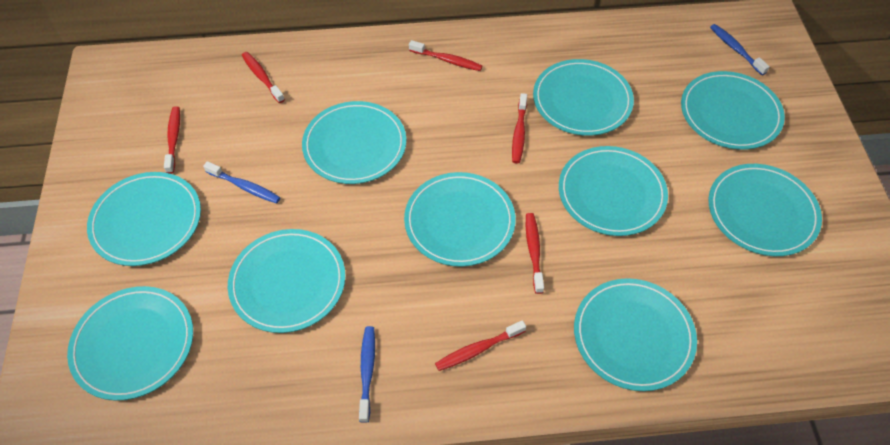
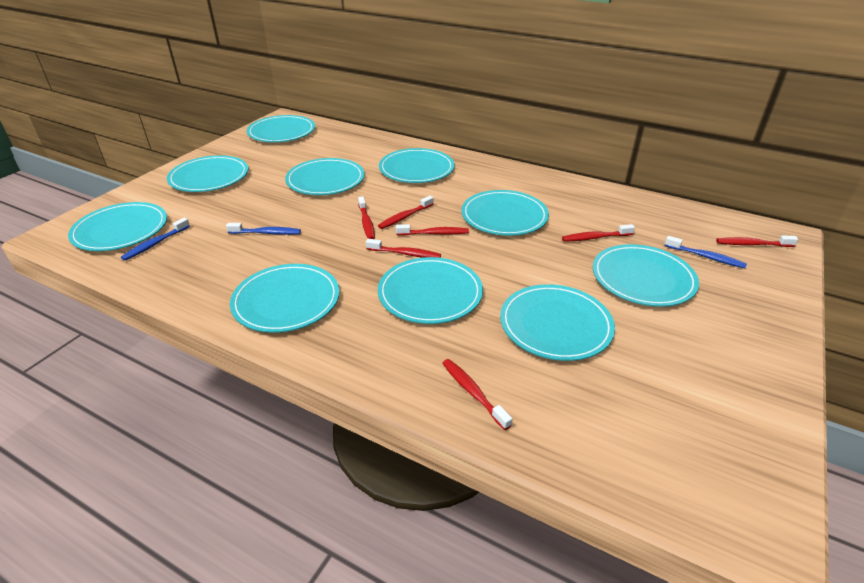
red toothbrush: [164,106,180,174] [242,52,285,103] [409,40,483,71] [435,320,526,371] [512,93,527,164] [526,213,544,294] = 6 -> [358,196,375,239] [366,239,441,258] [378,196,434,229] [396,224,469,236] [442,359,512,430] [562,224,635,242] [716,235,798,247] = 7

